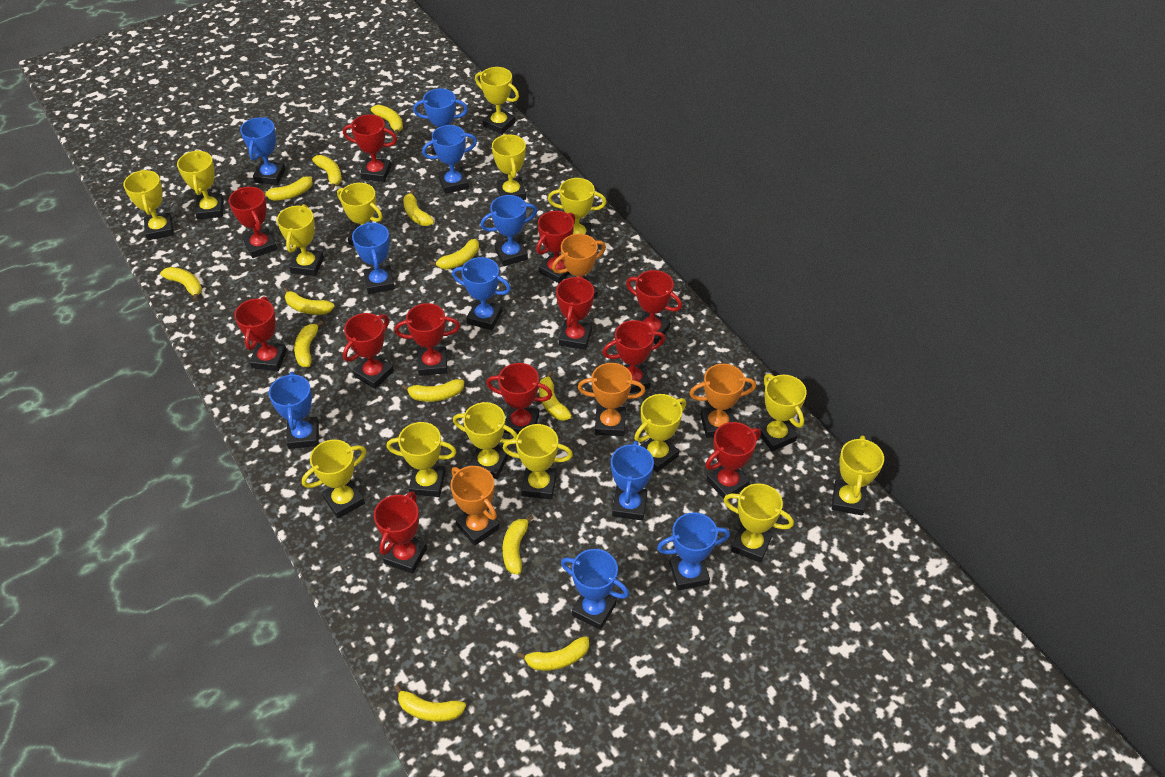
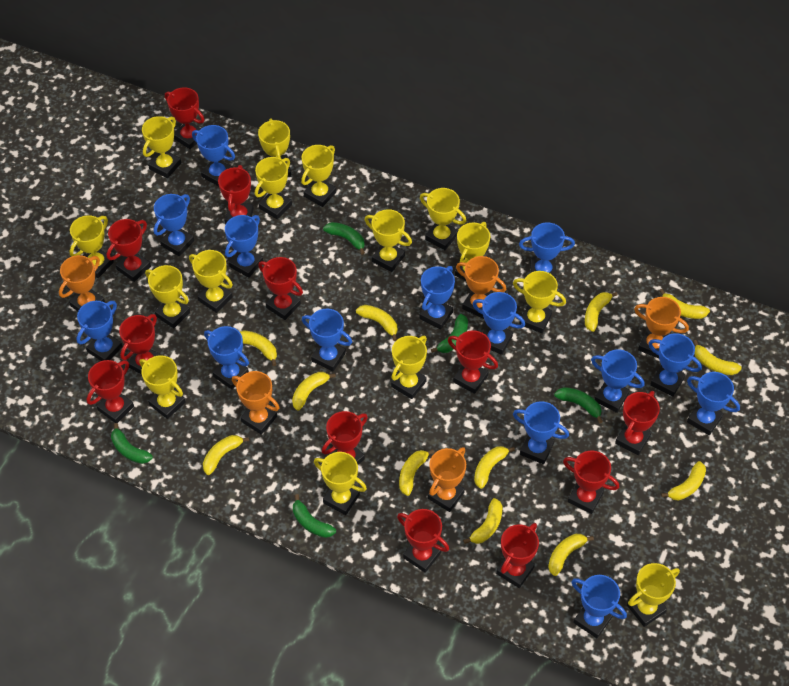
blue trophy: [240,117,286,185] [269,372,319,449] [352,222,395,294] [413,88,468,154] [422,125,477,194] [452,257,511,330] [480,195,537,266] [561,549,629,630] [611,441,654,521] [657,512,730,590] = 10 -> [76,301,123,361] [154,194,194,257] [192,125,235,186] [204,326,249,390] [225,215,263,278] [302,309,352,371] [419,266,455,329] [473,292,525,355] [513,401,569,464] [519,222,575,278] [571,575,627,638] [591,349,644,413] [648,333,702,397] [687,372,740,435] = 14
green banana: none = 0 -> [111,423,153,464] [293,494,336,538] [323,222,365,255] [431,314,468,353] [554,387,603,423] = 5
orange trophy: [450,466,500,546] [552,234,606,299] [578,363,646,436] [689,364,756,438] = 4 -> [59,255,105,311] [232,371,280,435] [428,447,466,512] [456,256,506,319] [634,297,689,359] = 5
yellow banana: [160,267,202,301] [264,176,313,201] [284,287,335,315] [294,320,323,367] [312,155,342,190] [371,105,403,136] [394,685,466,722] [402,379,464,402] [403,189,434,226] [430,239,479,270] [502,514,534,575] [517,636,589,671] [539,371,572,421] = 13 -> [203,435,249,475] [240,330,277,366] [292,372,336,410] [356,305,398,341] [399,449,435,496] [463,498,502,544] [474,446,515,489] [548,534,594,576] [585,292,618,332] [660,289,710,319] [661,461,706,500] [693,340,742,375] = 12

